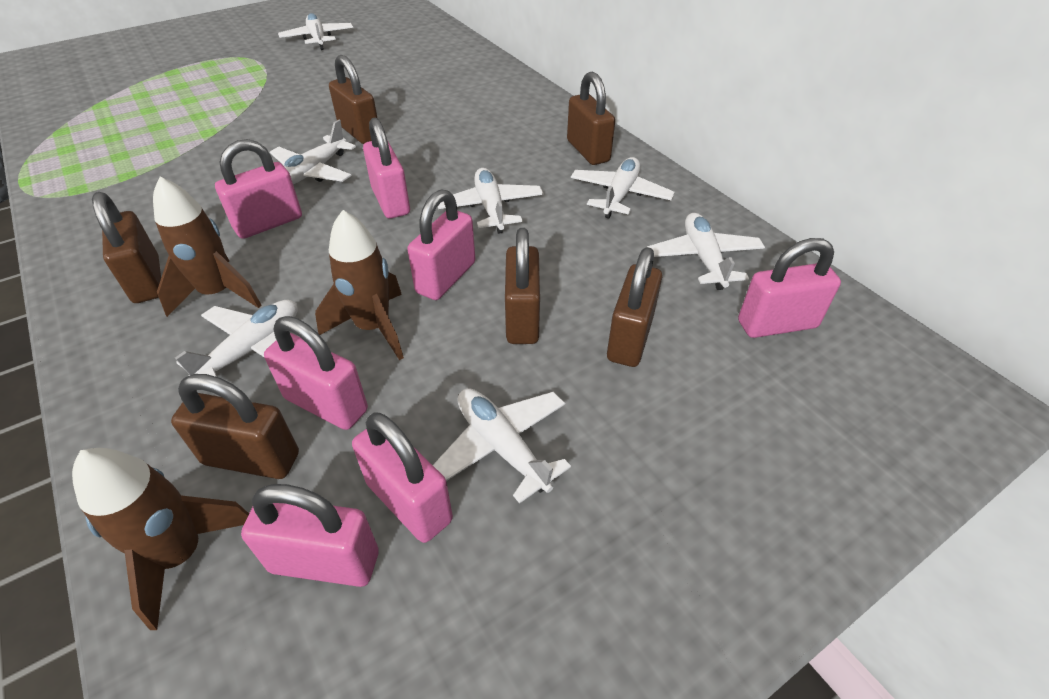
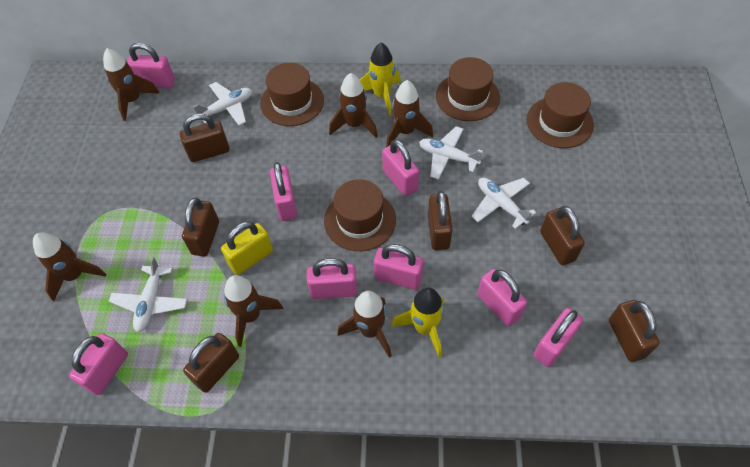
brown hat: none = 0 -> [260,63,324,126] [324,179,396,251] [436,57,500,121] [527,82,594,148] = 4
brown rocket: [72,448,249,630] [153,177,261,317] [315,210,404,360] = 3 -> [33,233,107,301] [103,48,160,121] [224,275,283,347] [329,73,378,138] [338,291,392,357] [386,80,433,147] = 6
pink padlock: [215,139,302,239] [241,484,379,587] [264,316,368,430] [352,413,453,543] [363,118,410,219] [407,189,475,300] [738,238,841,338] = 7 -> [69,333,128,395] [127,43,175,88] [270,162,297,221] [307,258,357,299] [374,244,424,290] [382,139,419,196] [477,269,527,327] [533,308,583,367] = 8
white plane: [175,300,298,377] [270,120,356,184] [278,13,353,50] [433,388,571,504] [438,168,543,234] [571,157,675,218] [647,213,765,290] = 7 -> [109,256,188,332] [193,82,252,126] [419,126,483,180] [472,177,537,229] = 4
yellow padlock: none = 0 -> [221,221,273,275] = 1
yellow rocket: none = 0 -> [360,43,401,115] [391,287,444,357] = 2

